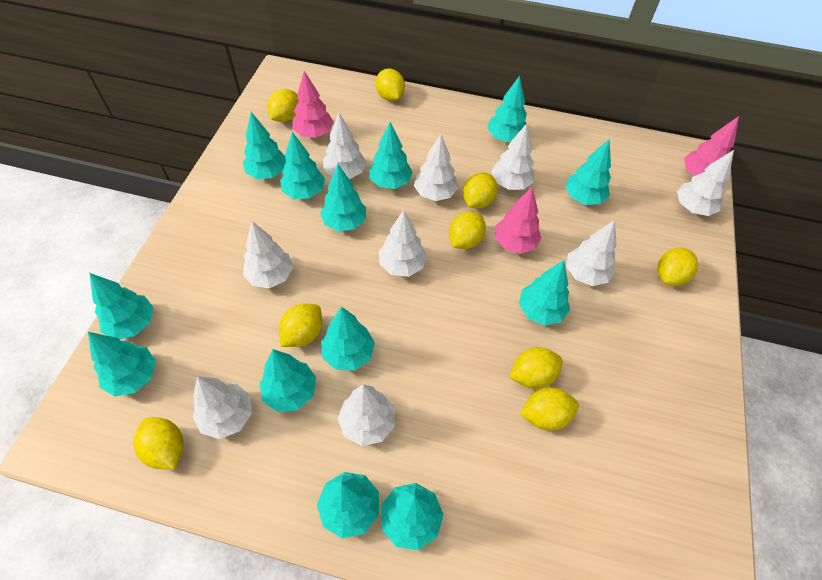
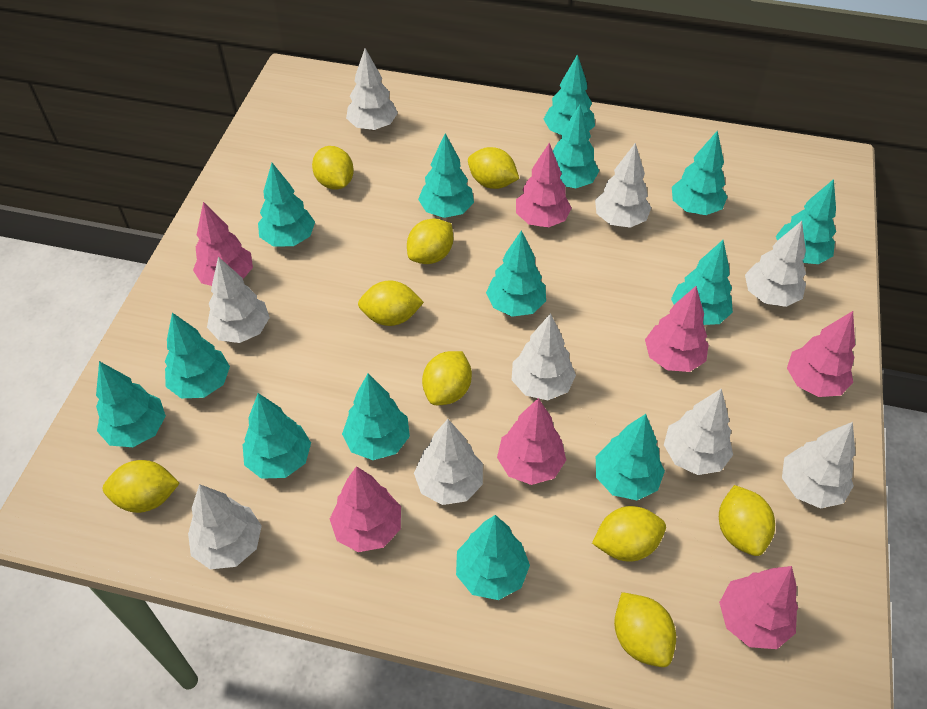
pink tree: [292,71,334,138] [495,187,541,254] [684,116,739,176] = 3 -> [193,202,253,286] [330,466,401,552] [497,398,566,485] [516,143,572,228] [645,286,709,372] [719,566,798,649] [787,311,855,397] = 7
turquoise tree: [88,332,156,397] [90,273,153,339] [243,112,286,179] [260,349,316,412] [280,132,325,199] [317,472,379,538] [320,164,366,232] [321,307,375,370] [369,122,413,189] [381,483,444,550] [487,76,527,142] [519,260,570,326] [565,139,611,205] = 13 -> [96,361,166,447] [165,313,230,398] [243,393,311,479] [258,163,315,247] [342,374,410,460] [418,133,474,218] [456,515,530,600] [486,230,546,317] [543,54,595,135] [553,105,599,188] [596,414,665,500] [671,240,733,325] [672,130,728,215] [776,179,836,264] = 14

